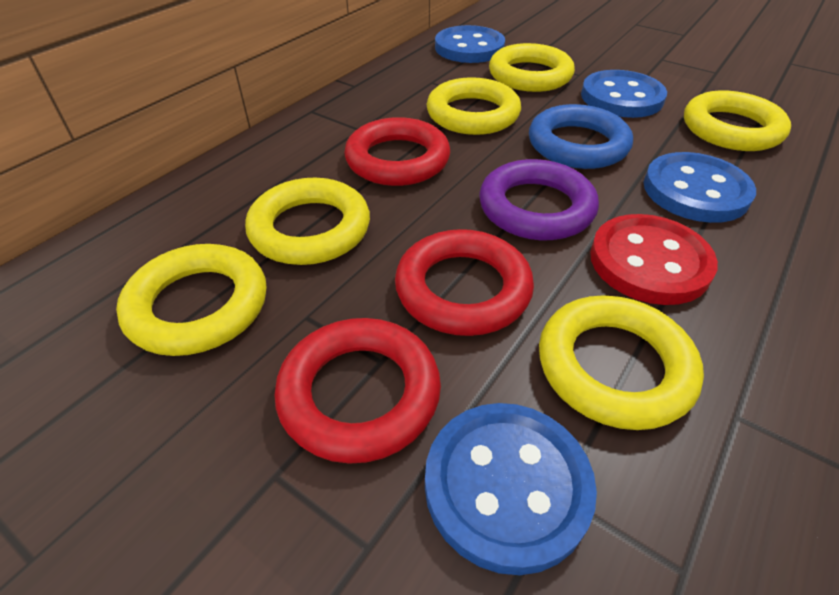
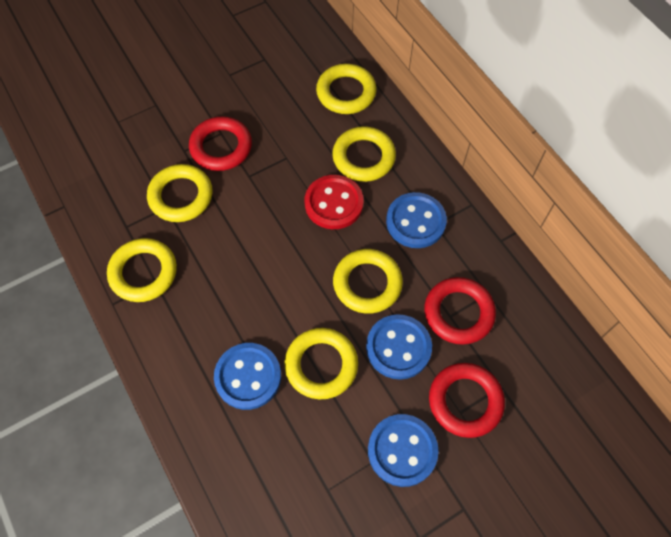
blue ring: [529,104,633,169] = 1 -> none = 0
purple ring: [479,159,599,240] = 1 -> none = 0

